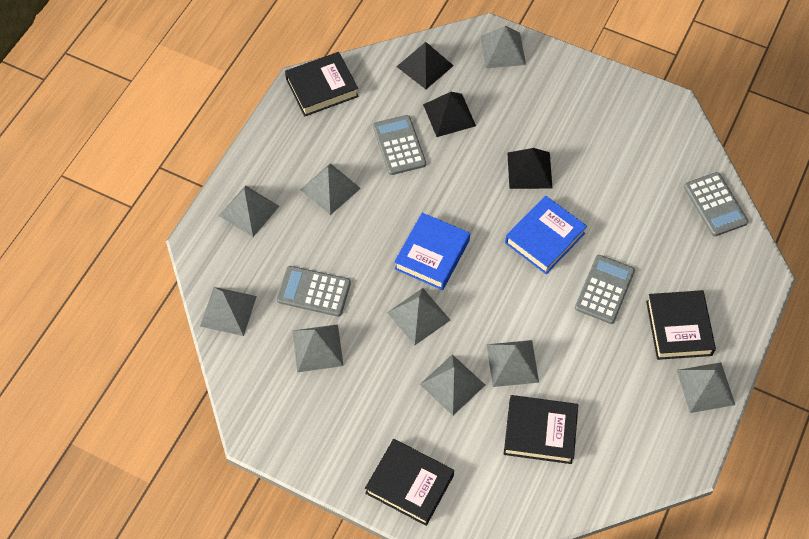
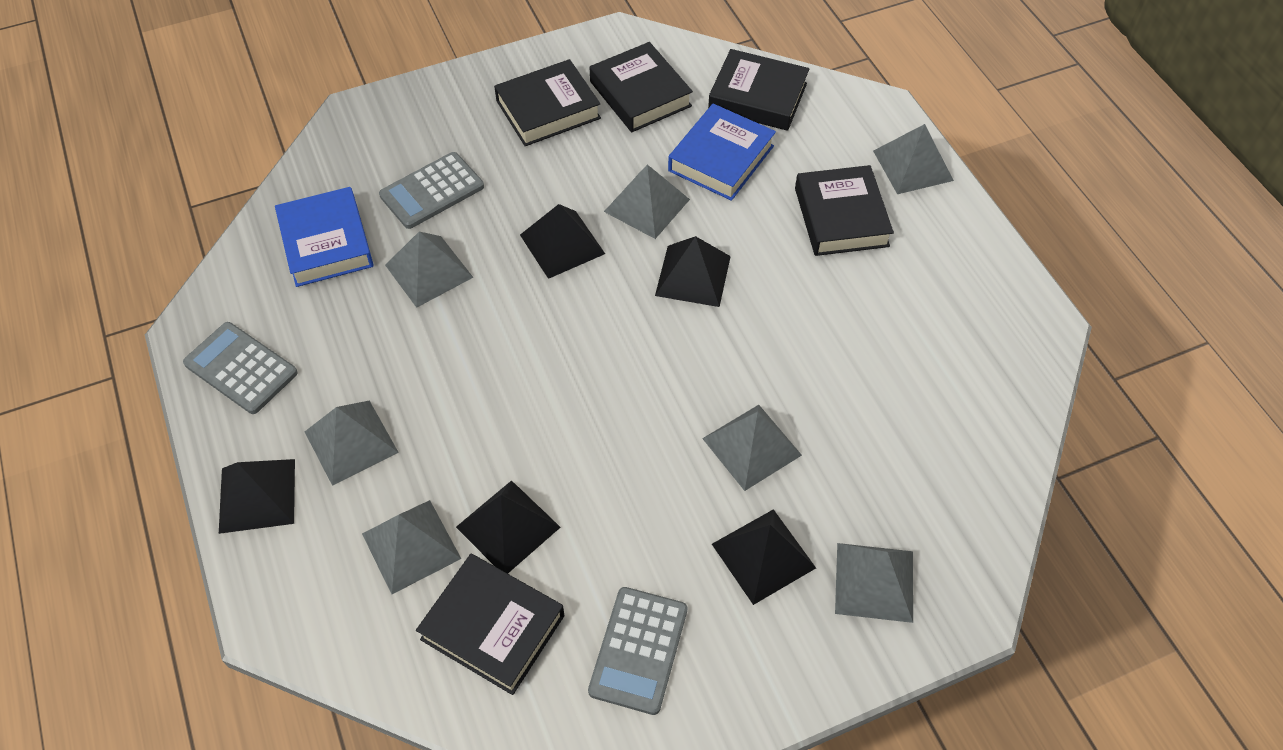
black book: [285,52,359,116] [365,439,454,526] [504,395,578,464] [646,290,716,360] = 4 -> [416,554,565,695] [494,59,601,146] [590,42,693,132] [708,49,809,131] [795,165,894,256] = 5
black pyramid: [397,42,454,89] [423,92,476,137] [507,148,553,189] = 3 -> [219,459,295,534] [456,480,561,574] [520,204,605,279] [655,236,731,307] [712,509,816,605] = 5
grey calculator: [277,266,351,317] [373,115,426,175] [575,255,635,324] [684,172,748,236] = 4 -> [183,322,298,414] [379,152,484,229] [588,587,687,715] = 3
grey pyramid: [200,287,257,336] [219,185,279,237] [292,324,344,372] [300,163,361,215] [387,288,450,345] [420,354,485,415] [480,26,526,68] [486,340,539,387] [677,362,735,413] = 9 -> [305,400,399,486] [362,500,461,594] [385,232,474,308] [604,164,690,239] [702,405,802,491] [835,543,913,623] [873,124,954,194] = 7

